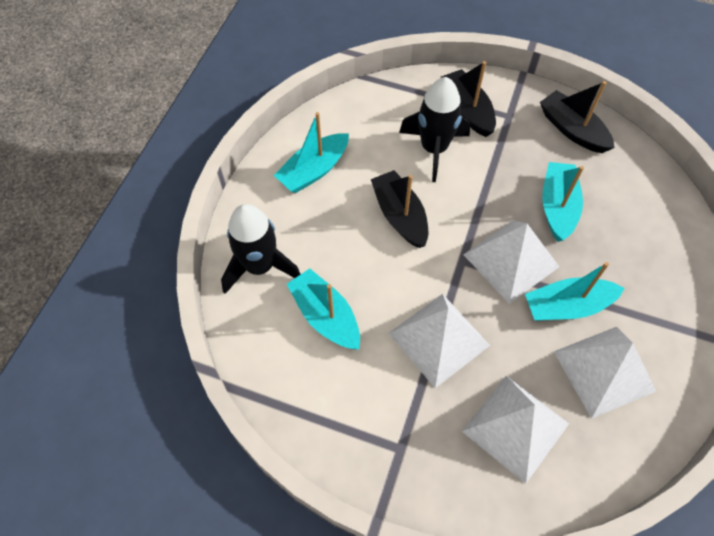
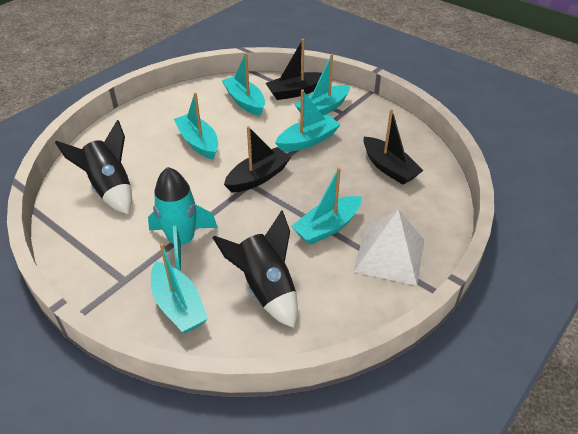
turquoise boat: [274,112,349,193] [287,269,360,350] [525,262,624,321] [542,162,584,242] = 4 -> [151,243,208,333] [174,93,218,160] [221,53,265,116] [275,89,340,152] [291,167,362,245] [295,54,350,116] = 6
turquoise rocket: none = 0 -> [148,167,218,272] = 1
white pyramid: [389,294,490,388] [462,376,569,483] [463,220,559,304] [554,327,656,419] = 4 -> [354,209,424,285] = 1

